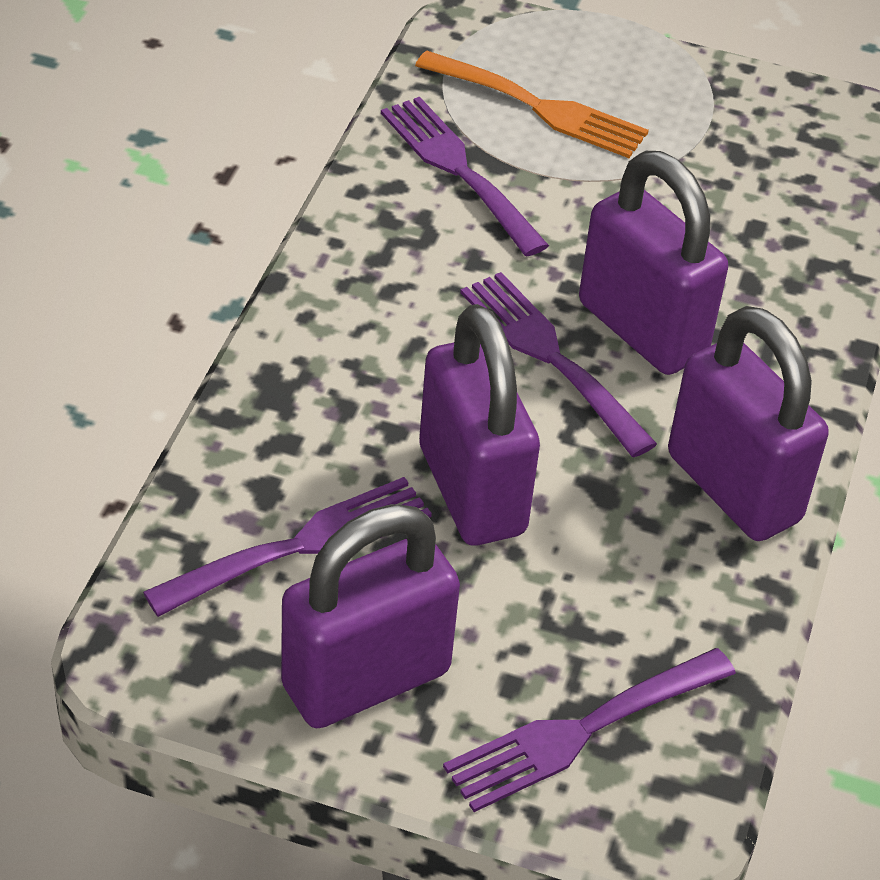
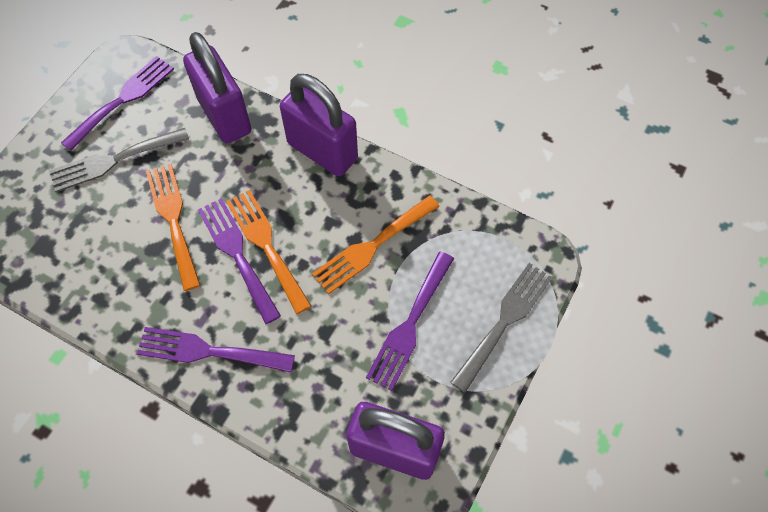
grey fork: none = 0 -> [49,128,189,192] [450,263,553,393] = 2
orange fork: [415,51,649,158] = 1 -> [146,164,201,291] [226,190,311,314] [312,195,440,294] = 3
purple padlock: [281,504,460,728] [419,304,540,545] [579,151,728,375] [668,306,829,541] = 4 -> [183,32,251,143] [280,74,358,176] [347,402,445,480] = 3

